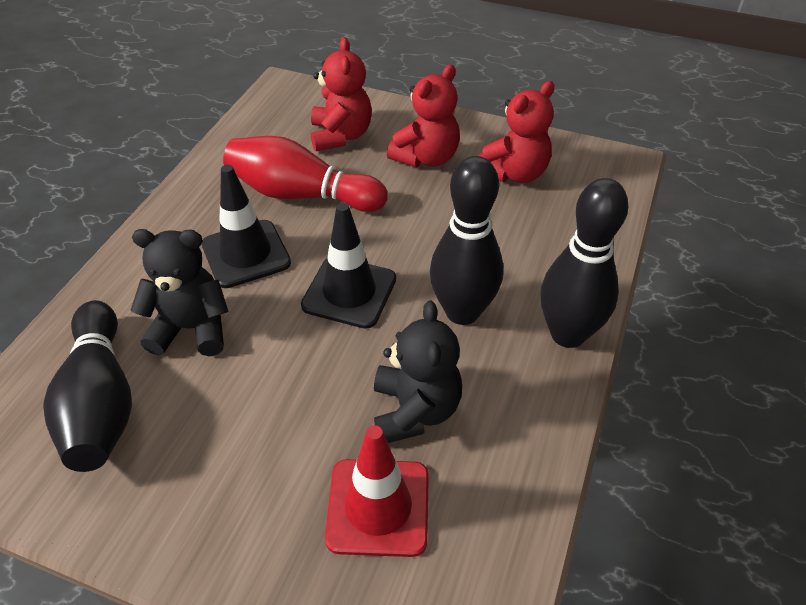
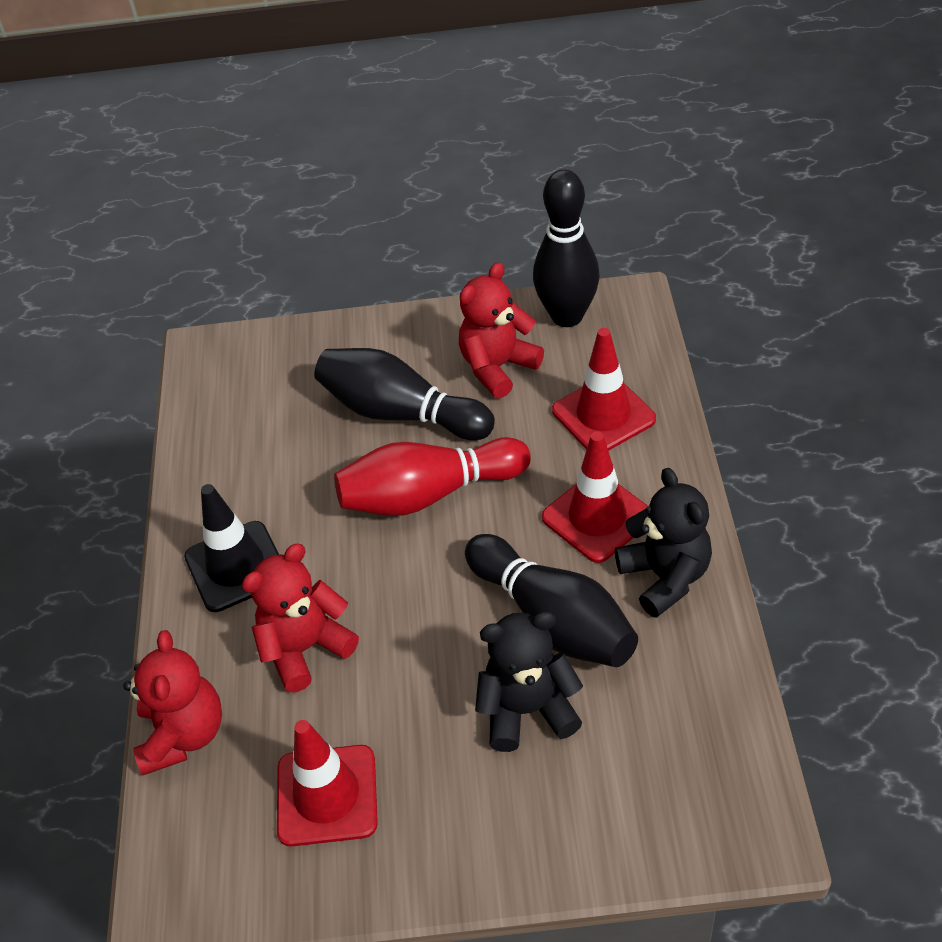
black traffic cone: [202,165,291,288] [301,203,396,329] = 2 -> [184,484,279,612] = 1
red traffic cone: [325,425,429,557] = 1 -> [277,720,378,847] [542,431,648,563] [552,328,656,451] = 3

